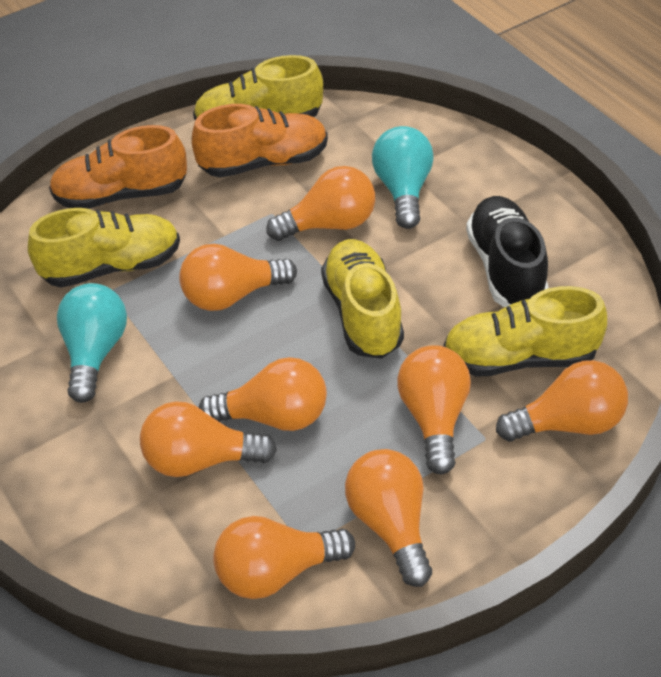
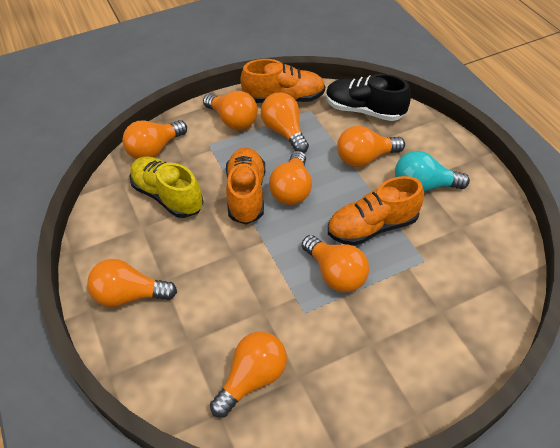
orange shoe: [49,125,187,209] [192,104,328,178] = 2 -> [226,147,265,225] [240,59,325,103] [328,176,424,246] = 3
turquoise light bulb: [57,283,127,403] [372,126,434,229] = 2 -> [395,151,470,192] = 1
yellow shoe: [28,208,180,288] [193,55,323,120] [321,239,404,359] [443,286,607,377] = 4 -> [130,156,203,218] = 1

